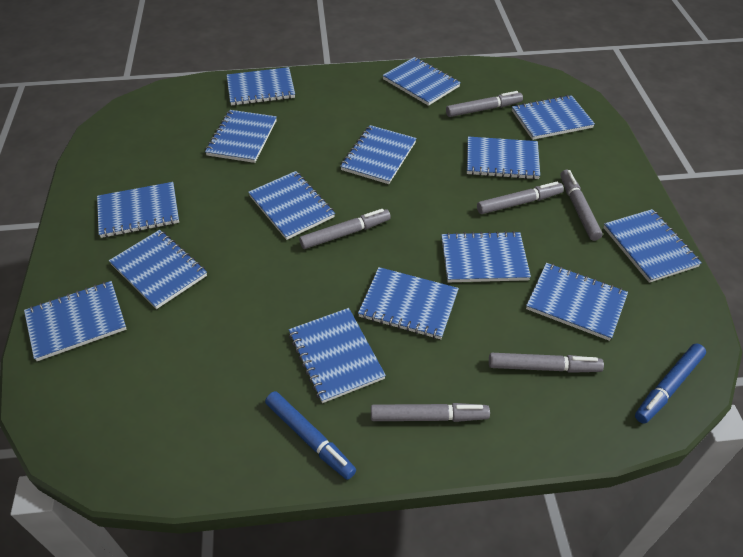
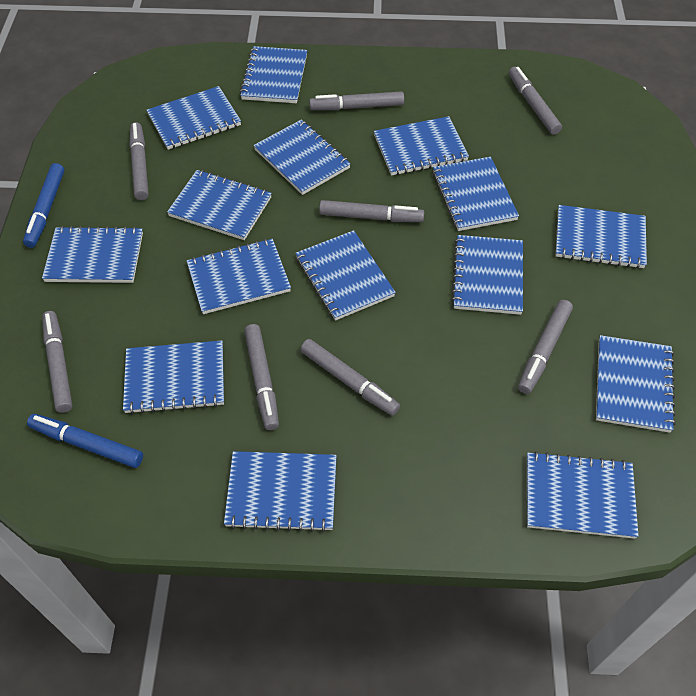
grey marker: [299,209,391,249] [371,403,490,422] [446,91,523,117] [477,182,564,214] [489,353,604,373] [560,170,603,241] = 6 -> [42,311,73,413] [130,122,149,200] [244,324,279,430] [300,339,400,416] [309,91,404,110] [319,200,424,222] [509,67,562,135] [518,300,573,394] = 8

